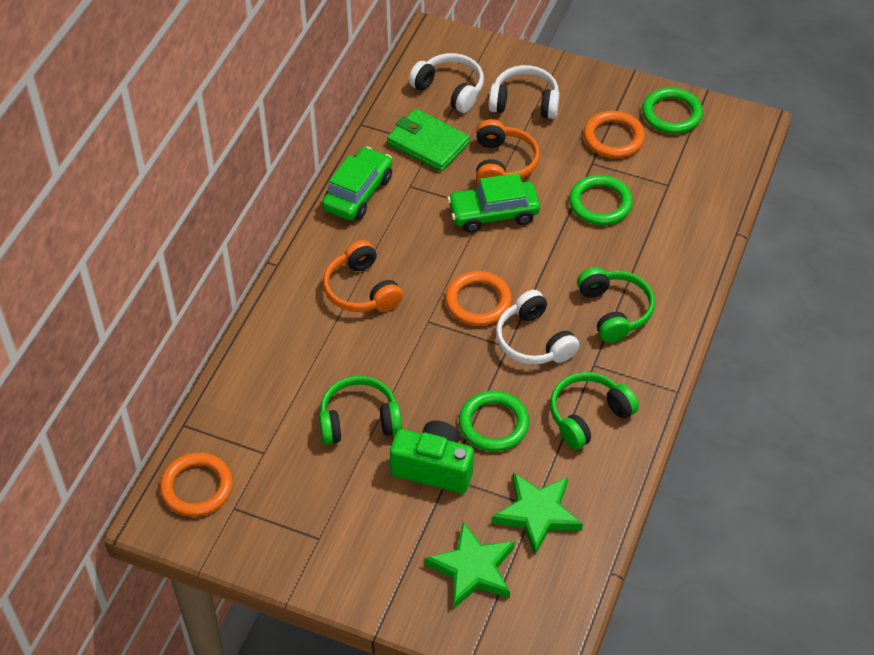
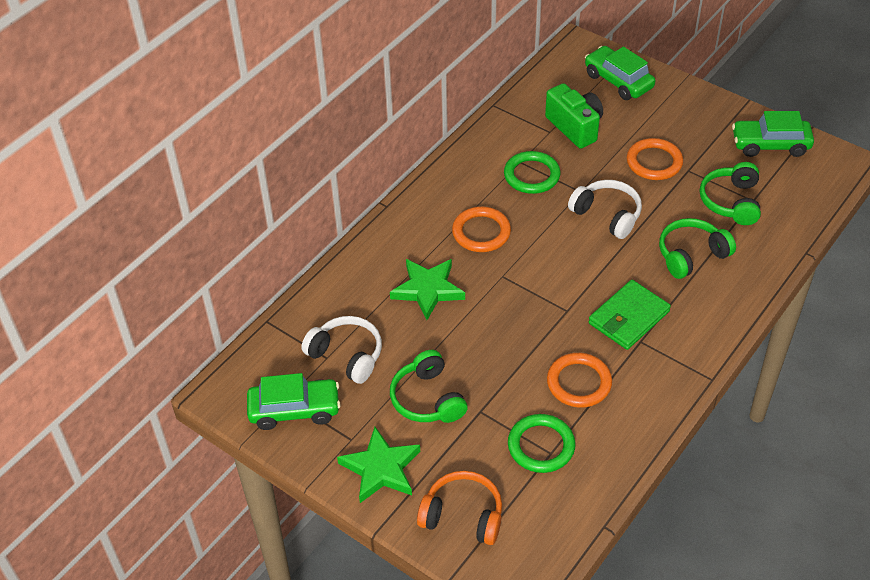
green car: [322,147,392,220] [447,173,540,233] = 2 -> [247,373,341,430] [585,46,655,100] [732,111,814,157] = 3
green ring: [459,391,529,452] [569,175,633,225] [642,87,703,134] = 3 -> [504,151,561,194] [508,414,575,473] = 2
orange headphones: [323,240,403,312] [476,119,540,183] = 2 -> [417,471,502,545] = 1
white headphones: [409,53,484,113] [489,65,560,119] [496,290,579,365] = 3 -> [301,316,382,384] [568,180,642,239] = 2

